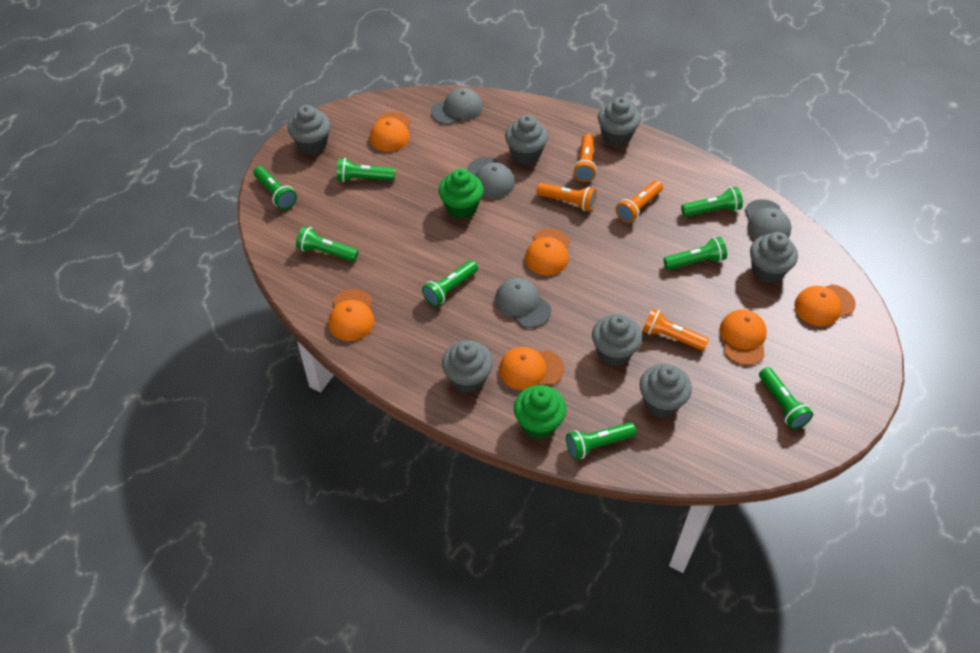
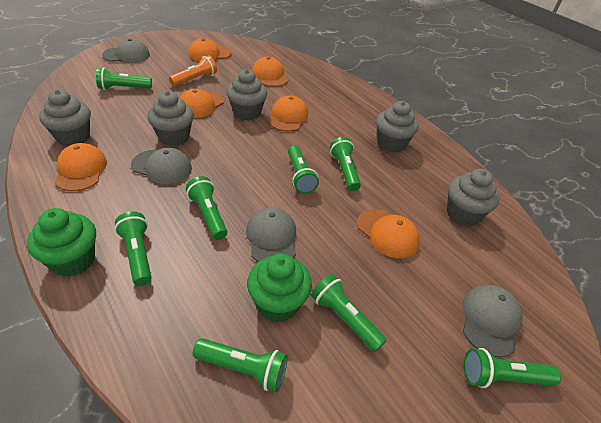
grey cupcake: [288,105,331,155] [442,340,493,393] [505,115,548,164] [592,314,642,366] [598,97,640,147] [639,364,692,417] [750,232,798,283] = 7 -> [39,89,91,146] [147,91,194,146] [226,69,267,120] [376,101,419,153] [447,169,500,226] = 5
orange flashlight: [537,183,596,211] [573,134,597,182] [615,180,663,223] [642,308,709,351] = 4 -> [169,55,217,86] = 1

